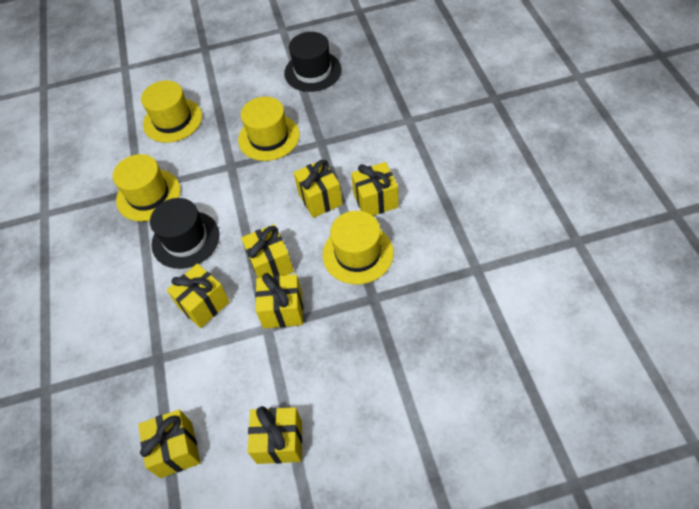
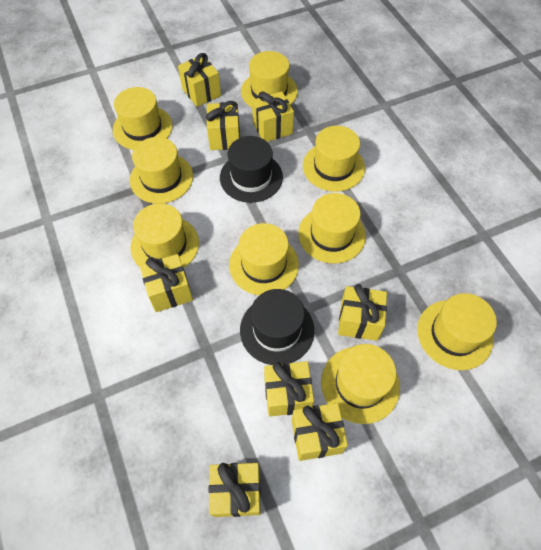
yellow gift: [138,409,200,478] [167,264,230,328] [241,224,294,278] [248,406,302,464] [255,273,303,329] [294,159,342,218] [351,162,398,216] = 7 -> [140,254,193,312] [178,53,221,107] [206,101,240,150] [209,463,261,517] [252,91,294,142] [264,361,314,417] [292,403,348,461] [338,284,387,341] = 8
yellow hat: [113,154,181,222] [141,80,202,143] [238,97,300,161] [323,211,394,284] = 4 -> [113,87,173,150] [130,137,193,204] [131,203,199,268] [229,223,299,295] [241,51,298,107] [298,193,366,264] [303,126,365,192] [321,344,400,424] [417,293,497,370] = 9

